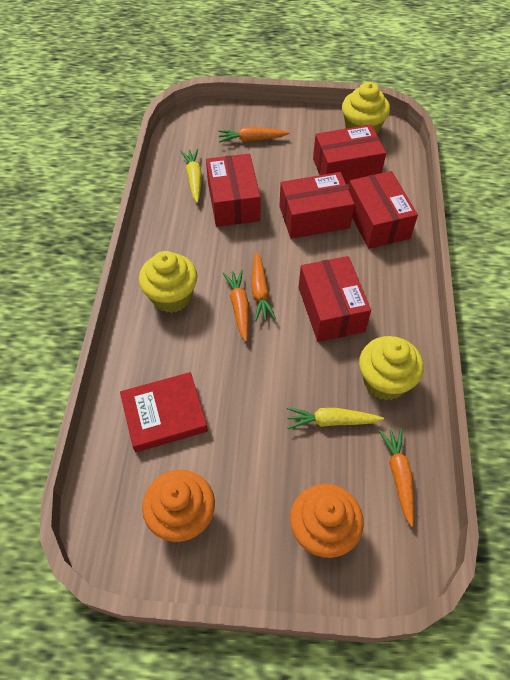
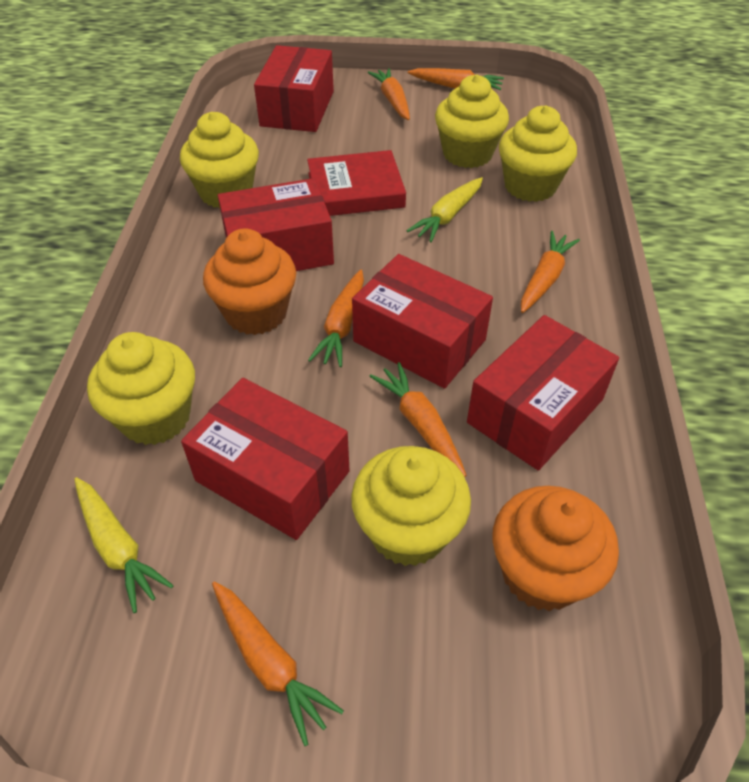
orange carrot: [218,127,290,143] [223,270,249,342] [251,252,276,321] [379,428,414,527] = 4 -> [212,581,344,746] [308,269,364,367] [368,68,410,120] [369,362,467,477] [408,68,504,90] [521,231,580,313] = 6
yellow cupcake: [139,251,197,313] [342,82,390,134] [359,336,424,400] = 3 -> [87,332,195,445] [180,112,259,208] [351,446,471,566] [435,74,509,168] [499,105,577,202] = 5

